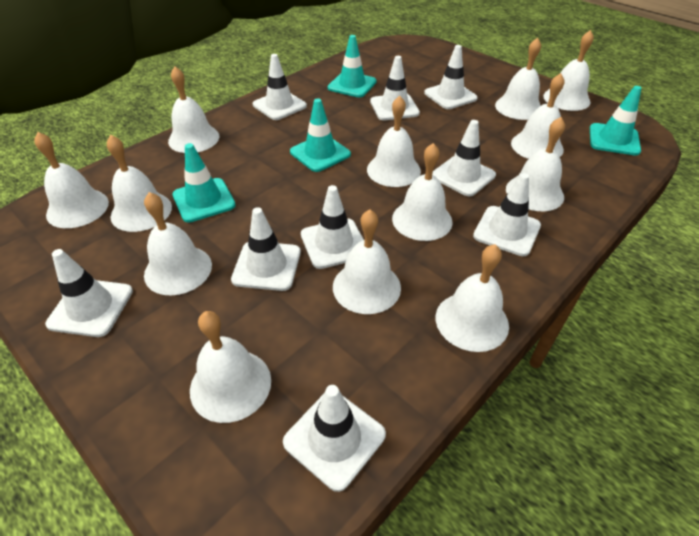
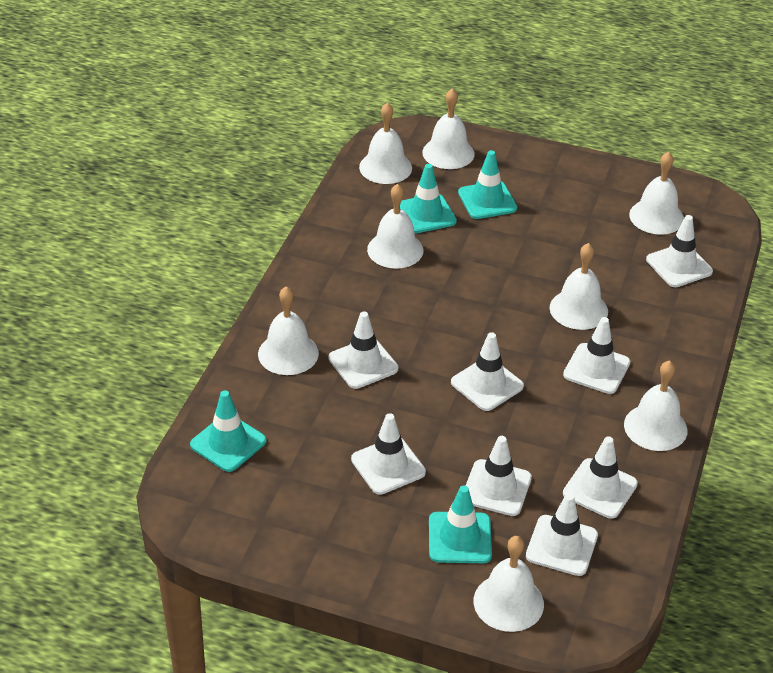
white bell: [34,132,109,228] [107,135,172,232] [144,192,212,296] [168,67,219,153] [190,311,271,423] [333,209,401,314] [367,96,421,187] [392,143,453,241] [436,244,509,352] [495,38,541,120] [506,117,565,211] [511,73,565,159] [543,30,594,111] = 13 -> [258,287,319,375] [359,102,412,184] [367,184,423,269] [422,88,475,169] [474,536,544,632] [550,243,608,330] [624,360,687,451] [629,152,684,235] = 8
white traffic cone: [45,249,133,337] [231,207,301,291] [253,54,307,120] [283,385,386,492] [301,185,364,269] [370,56,420,120] [424,45,478,109] [432,120,496,196] [473,173,541,256] = 9 -> [328,312,398,389] [351,413,426,495] [451,332,524,411] [466,436,532,516] [526,493,598,576] [563,317,630,394] [563,436,638,519] [646,215,713,287] = 8

